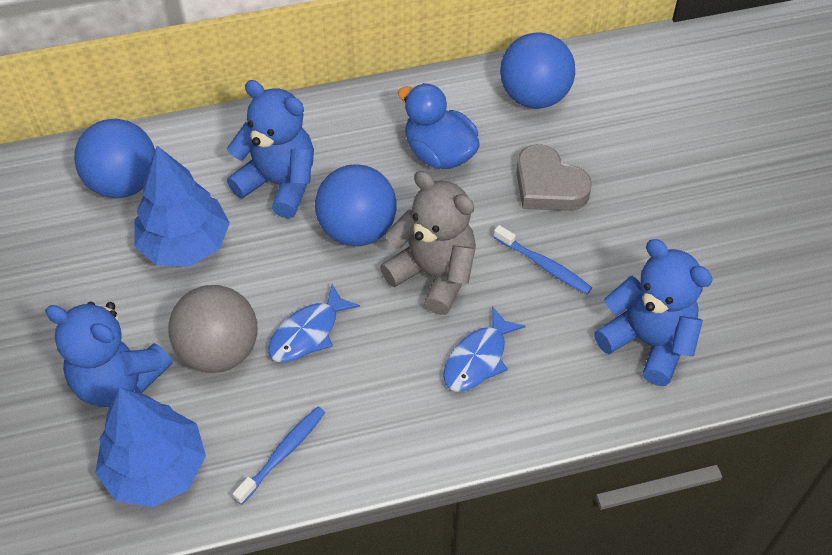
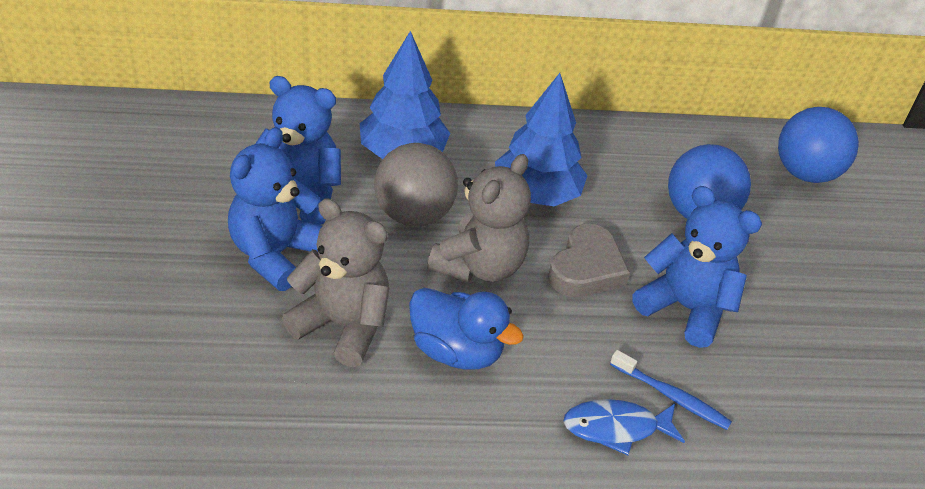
blue ball: [74,119,155,198] [315,165,397,246] [500,32,575,109] = 3 -> [668,144,751,219] [778,107,859,183] = 2
blue fish: [268,284,360,362] [443,306,526,392] = 2 -> [563,399,685,455] = 1
blue toothbrush: [233,407,325,505] [494,225,592,294] = 2 -> [610,350,732,430] = 1
grey teddy bear: [380,171,476,315] = 1 -> [282,198,390,367] [427,154,531,283] = 2

